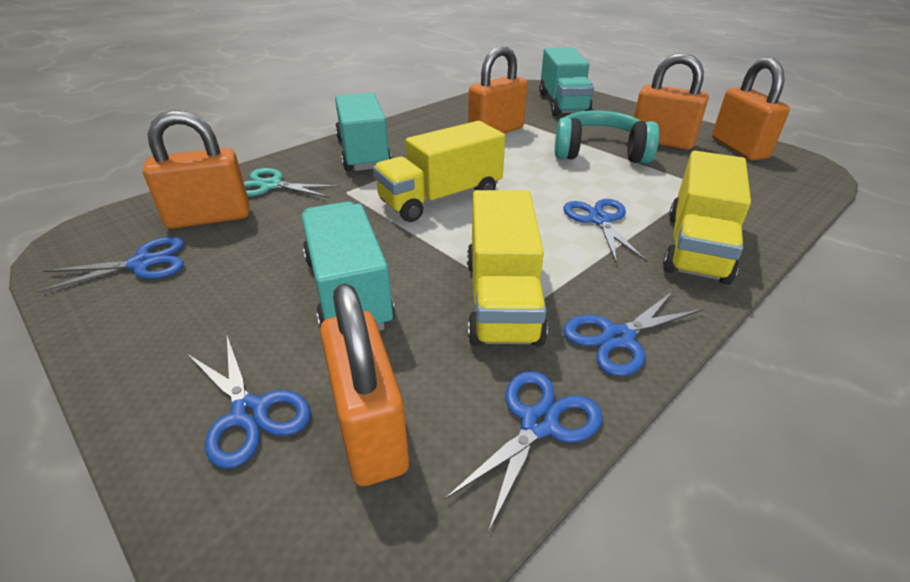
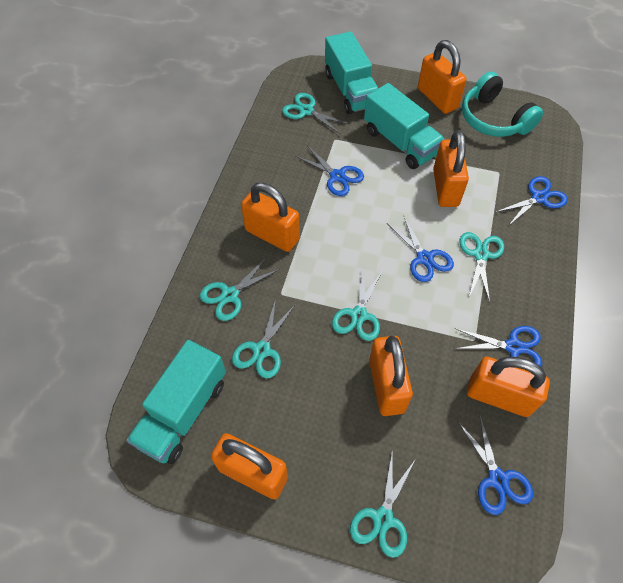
orange padlock: [142,110,249,229] [320,283,409,486] [468,45,528,133] [634,53,709,150] [712,58,790,161] = 5 -> [211,433,288,499] [241,183,300,252] [369,336,413,416] [418,40,467,114] [433,130,469,207] [467,356,550,417] = 6
turquoise scissors: [244,168,340,198] = 1 -> [200,257,280,321] [232,299,296,379] [282,93,349,134] [332,266,383,341] [350,454,416,558] [459,232,504,302] = 6
yellow truck: [373,121,505,222] [467,190,548,347] [663,151,751,285] = 3 -> none = 0

